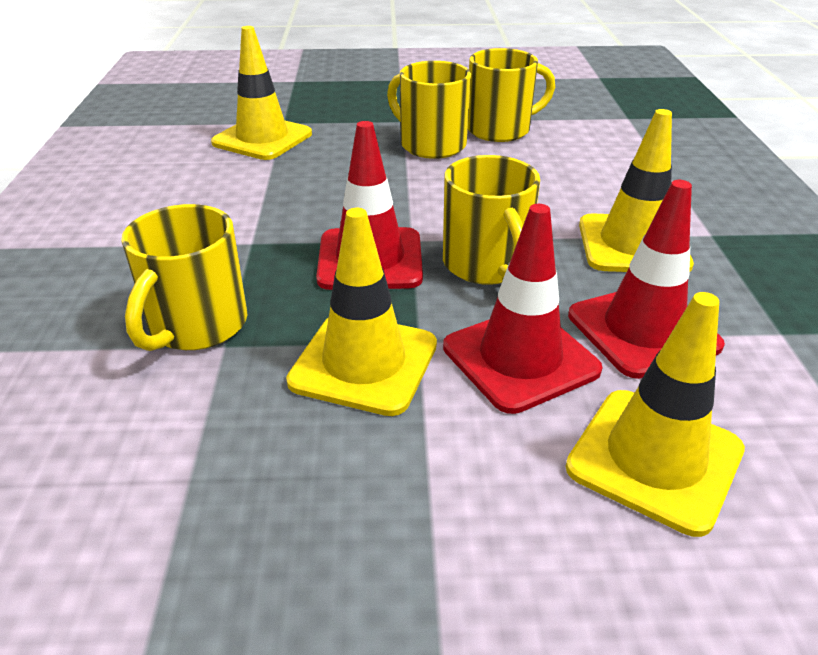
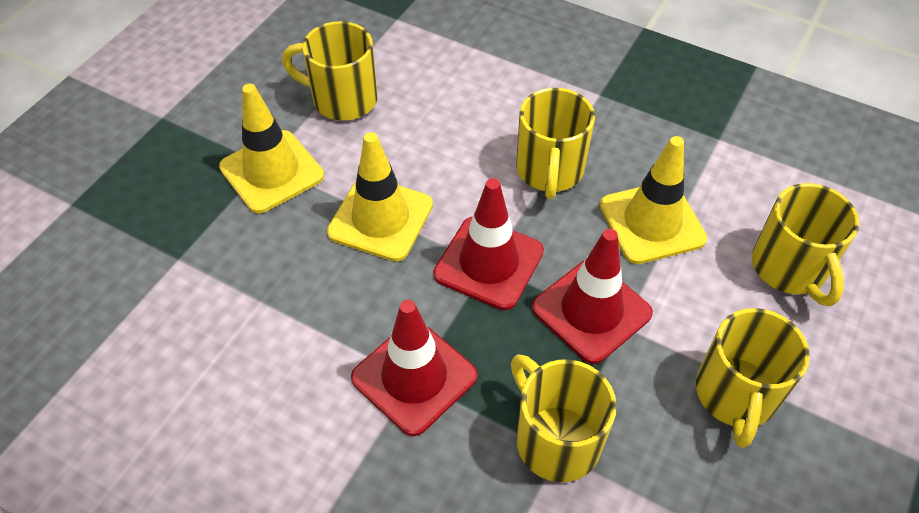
yellow mug: [121,204,247,351] [387,61,471,159] [443,155,540,285] [468,48,555,142] = 4 -> [282,21,378,121] [511,354,617,482] [516,88,595,199] [696,308,810,448] [752,183,859,306] = 5
yellow traffic cone: [211,26,312,160] [286,208,437,416] [566,292,745,537] [579,109,694,272] = 4 -> [219,84,324,213] [327,132,433,262] [600,136,707,264] = 3

